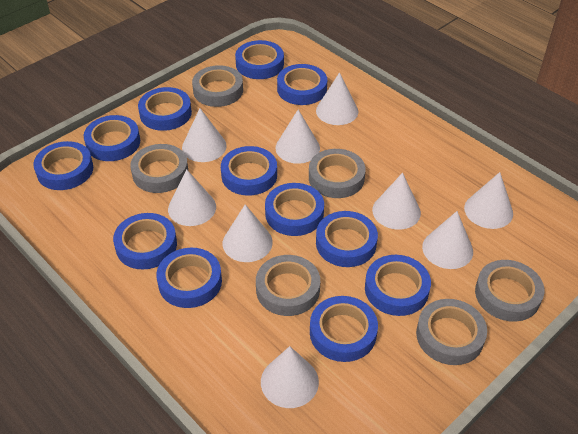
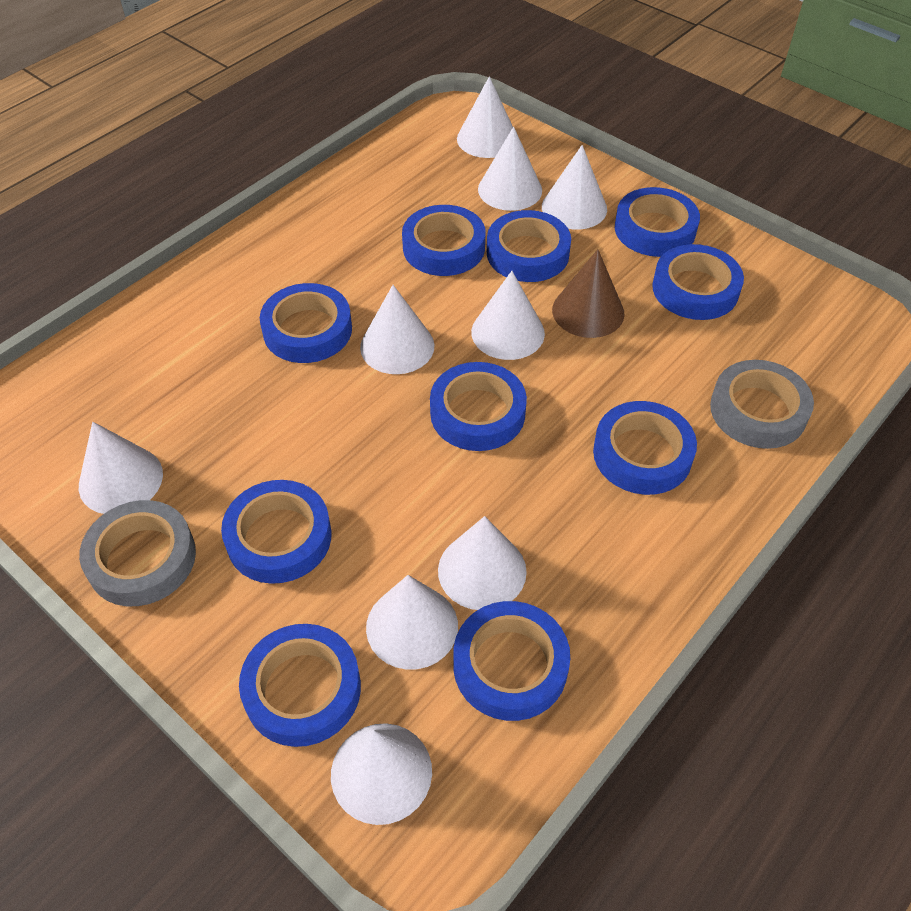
blue tape: [33,141,93,190] [84,115,140,161] [113,213,177,269] [138,87,192,131] [156,248,222,308] [221,146,277,196] [235,40,284,79] [265,183,324,236] [277,64,327,105] [310,296,378,362] [316,211,378,267] [365,255,431,316] = 12 -> [221,480,332,584] [239,624,361,747] [260,283,352,363] [402,205,485,276] [430,362,527,451] [453,601,570,721] [487,210,571,282] [593,401,697,495] [615,187,700,257] [652,244,744,320] = 10
brown cone: none = 0 -> [552,249,625,338] = 1
grey tape: [130,144,188,193] [192,65,243,107] [256,255,320,316] [309,149,366,198] [416,299,487,365] [475,260,544,322] = 6 -> [79,500,196,606] [710,360,814,449] = 2

